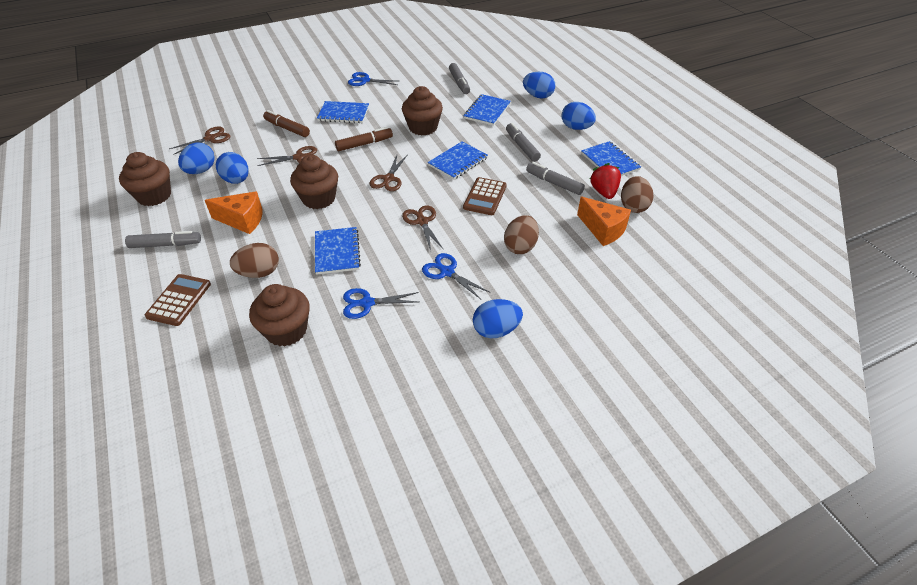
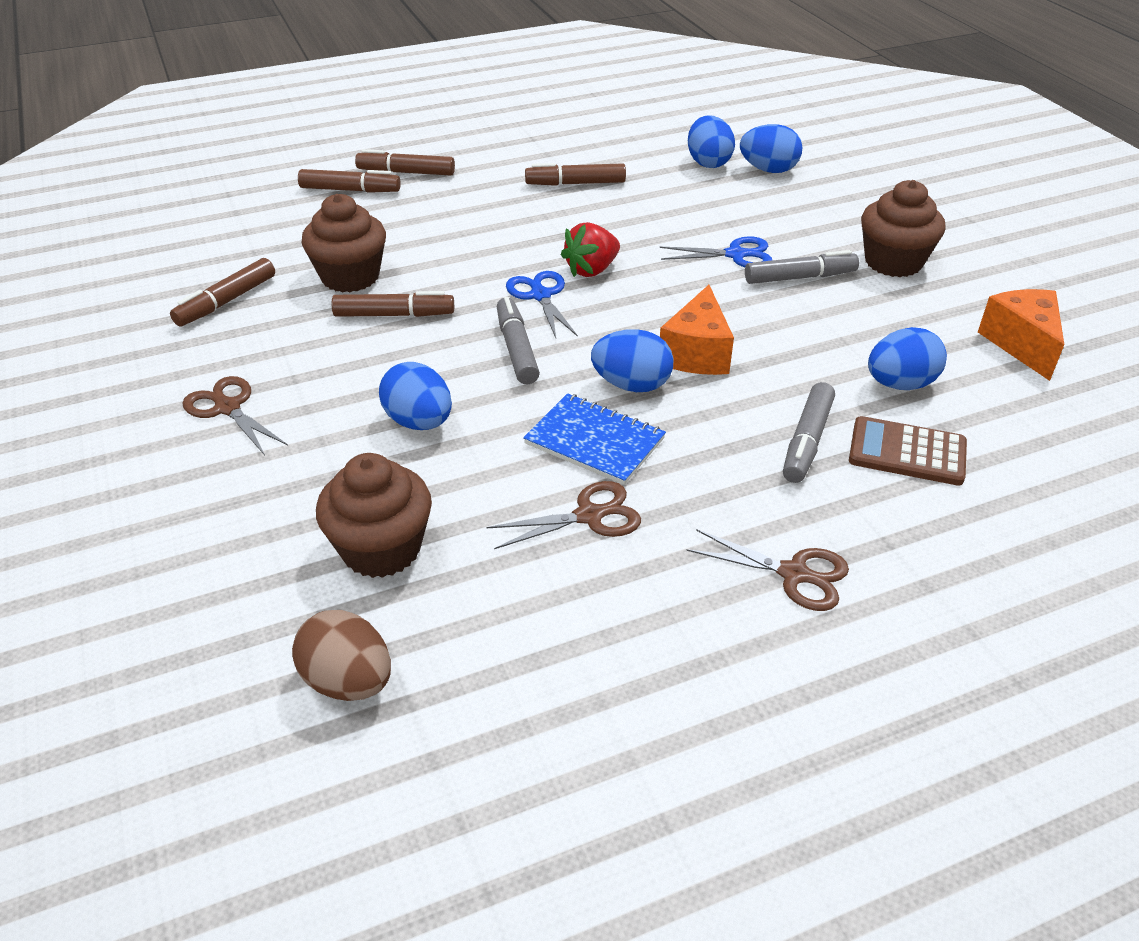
blue notebook: [315,227,361,275] [317,101,369,123] [428,142,488,180] [464,94,511,126] [581,141,641,176] = 5 -> [523,393,666,485] = 1
blue scissors: [343,288,419,319] [348,72,397,86] [422,253,490,299] = 3 -> [506,271,578,338] [659,236,772,267] = 2
brown calculator: [145,274,211,326] [463,177,507,215] = 2 -> [849,416,967,485] = 1
brown cupcake: [119,152,171,206] [249,284,310,347] [290,155,338,209] [402,86,443,135] = 4 -> [301,194,386,293] [316,453,432,578] [861,180,945,277] = 3
brown egg: [230,243,279,278] [504,215,539,254] [621,176,653,213] = 3 -> [292,610,391,701] = 1
brown marker: [263,110,310,137] [335,127,393,151] = 2 -> [170,258,275,327] [298,169,401,193] [332,291,454,317] [355,149,455,176] [525,163,626,186] = 5
brown scissors: [169,126,230,155] [257,146,317,166] [370,154,408,191] [402,205,443,250] = 4 -> [182,376,288,455] [486,481,641,549] [686,529,849,611] = 3
grey marker: [125,231,201,248] [449,63,470,94] [506,123,541,162] [526,162,585,195] = 4 -> [497,297,540,384] [745,250,859,284] [783,382,835,483] = 3

